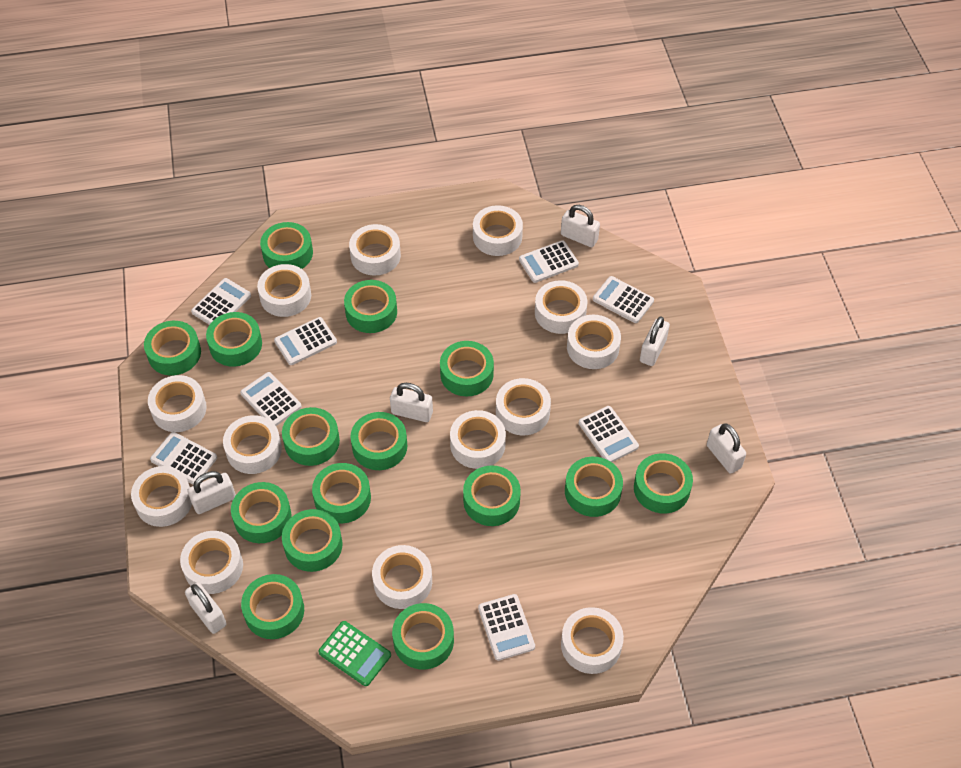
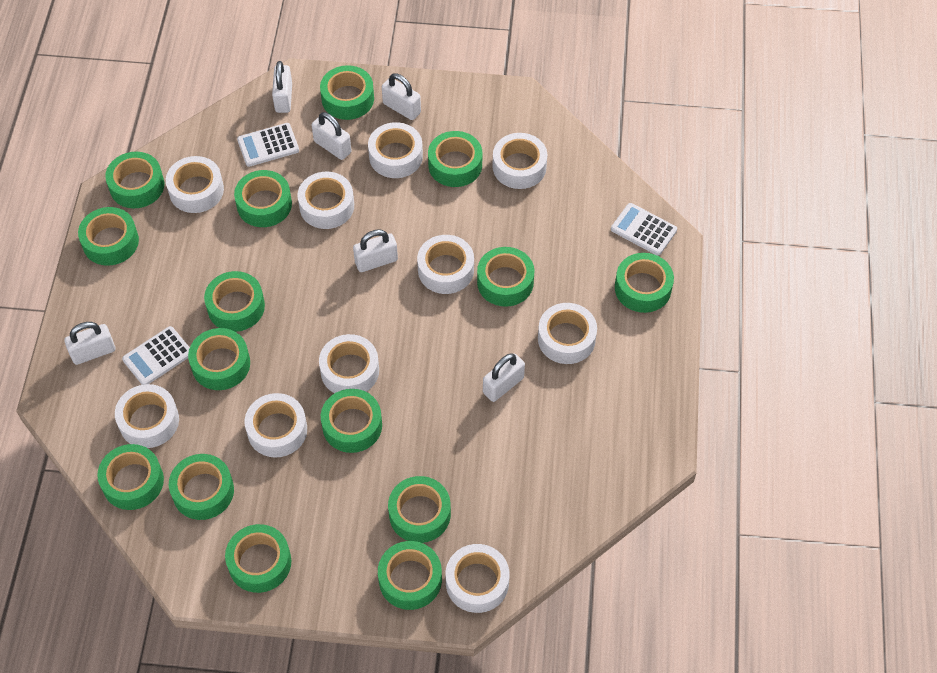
green calculator: [318,621,391,686] = 1 -> none = 0
white calculator: [150,432,217,485] [191,278,251,325] [240,372,302,426] [274,317,337,365] [478,594,535,661] [519,240,579,283] [579,406,639,462] [593,276,654,323] = 8 -> [122,326,190,385] [237,123,299,167] [611,203,677,256] = 3
white tape: [131,466,192,527] [148,375,207,432] [180,531,243,594] [223,415,282,474] [257,264,311,317] [349,224,401,276] [372,545,432,609] [450,410,506,469] [473,205,523,256] [496,378,551,435] [535,280,587,334] [561,607,624,674] [567,315,621,369] = 13 -> [115,384,179,448] [166,156,224,213] [245,393,307,457] [298,172,354,229] [319,334,379,393] [368,122,423,178] [417,235,474,294] [446,544,510,613] [493,133,547,189] [538,303,597,364] = 10

